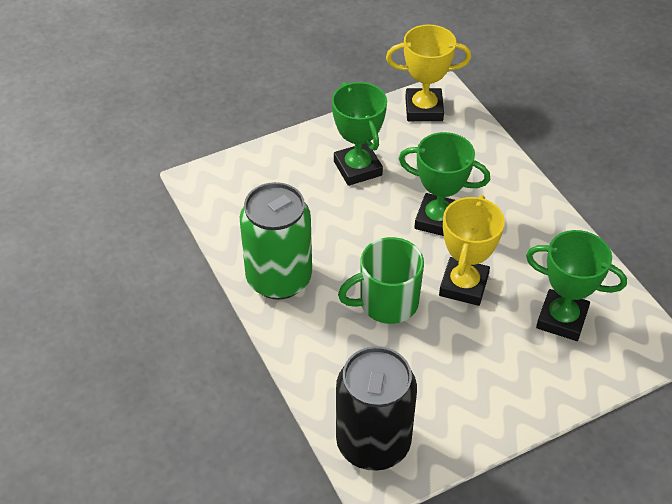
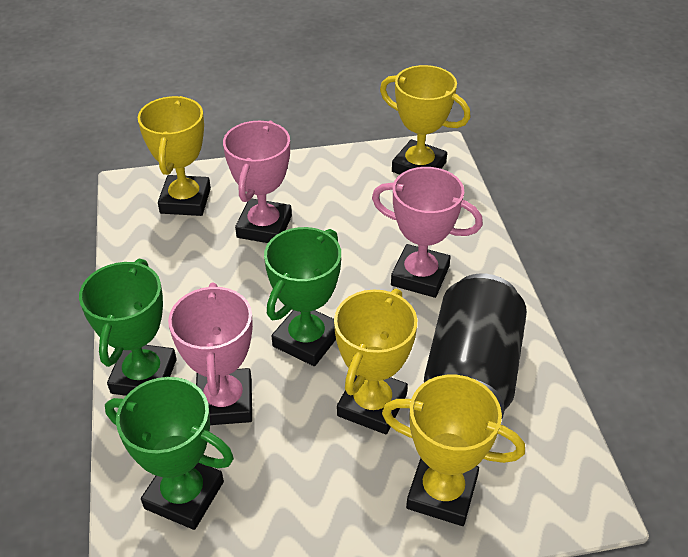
green can: [240,182,312,300] = 1 -> none = 0
green mug: [338,237,424,324] = 1 -> none = 0
pink trophy: none = 0 -> [168,282,253,425] [223,121,292,243] [372,167,483,298] = 3
yellow trophy: [386,24,471,121] [439,195,505,306] = 2 -> [137,96,211,216] [334,289,417,434] [380,65,471,175] [382,375,525,526] = 4

